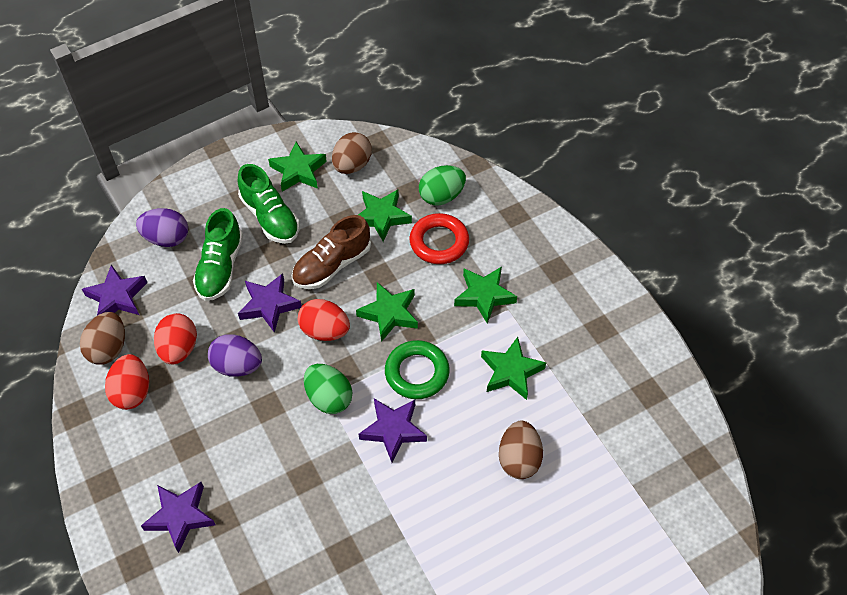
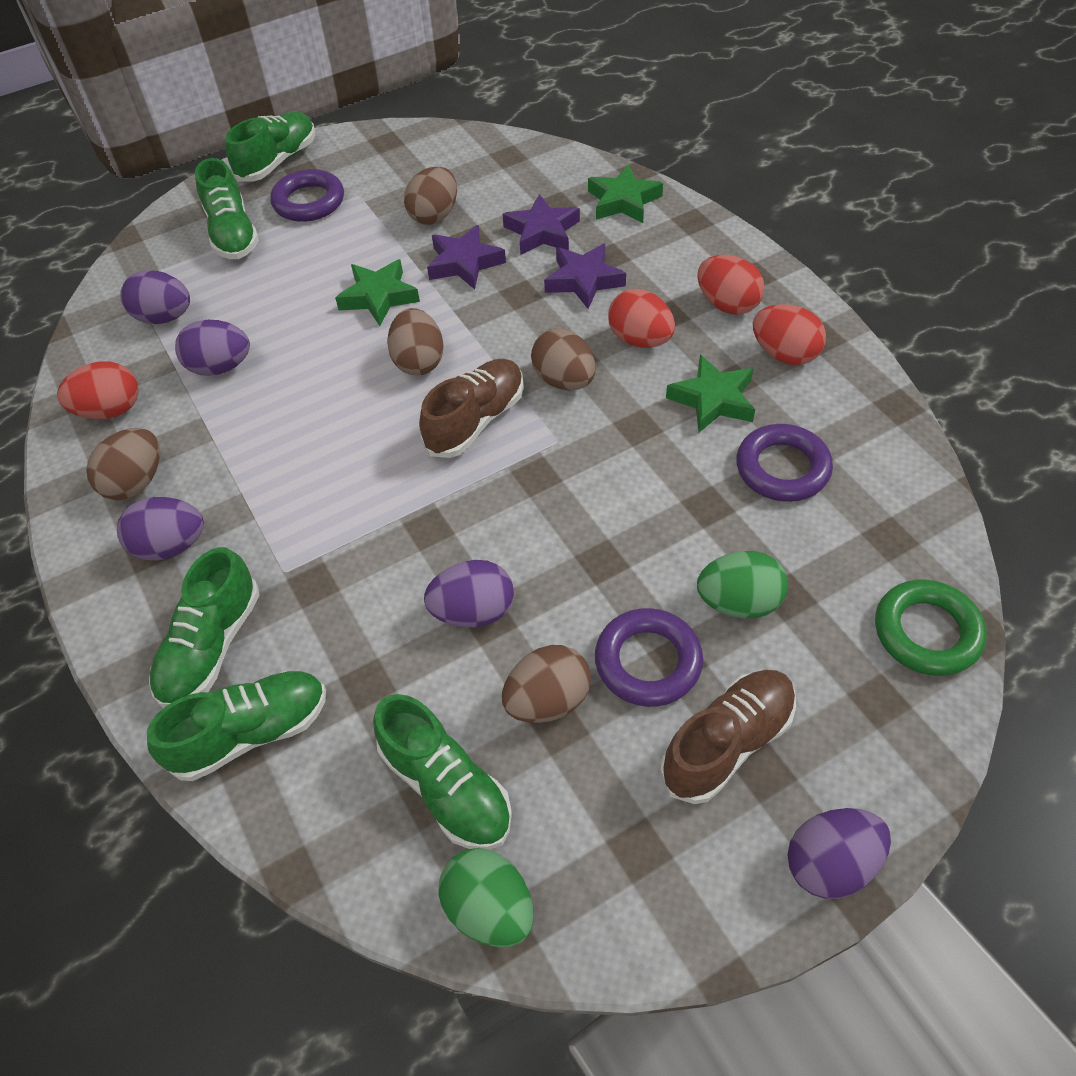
brown egg: [80,312,125,365] [332,132,372,174] [499,421,543,479] = 3 -> [86,428,160,500] [387,308,444,376] [404,166,457,225] [502,645,591,723] [531,328,596,390] = 5
brown shoe: [292,215,371,289] = 1 -> [419,359,524,458] [660,670,796,804] = 2
green shoe: [193,208,243,301] [238,164,300,244] = 2 -> [147,671,326,781] [149,547,259,708] [195,158,259,259] [225,112,315,182] [373,694,512,850] = 5
green star: [268,142,327,192] [356,282,418,342] [358,190,412,242] [454,267,517,324] [481,337,546,400] = 5 -> [335,259,420,326] [588,164,663,223] [666,355,755,433] = 3
purple egg: [136,208,188,247] [208,334,262,377] = 2 -> [117,497,204,560] [120,270,190,324] [175,320,250,376] [424,560,514,627] [787,808,891,899] = 5
purple ring: none = 0 -> [270,169,344,222] [595,608,703,707] [736,424,833,502] = 3
purple star: [82,265,148,316] [141,482,216,553] [238,273,302,333] [359,398,427,463] = 4 -> [427,225,506,289] [503,194,580,255] [544,244,626,309] = 3
red egg: [105,354,149,410] [154,313,197,365] [298,299,350,341] = 3 -> [57,361,139,419] [608,289,675,348] [697,255,765,315] [753,304,826,365] = 4
red ring: [410,213,469,264] = 1 -> none = 0

